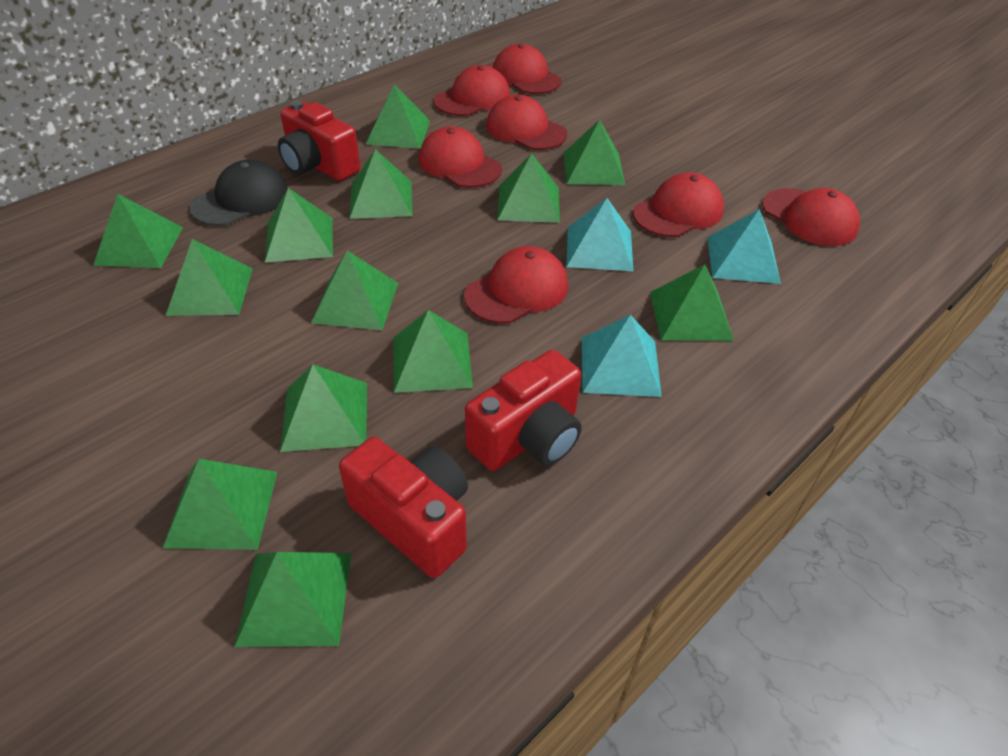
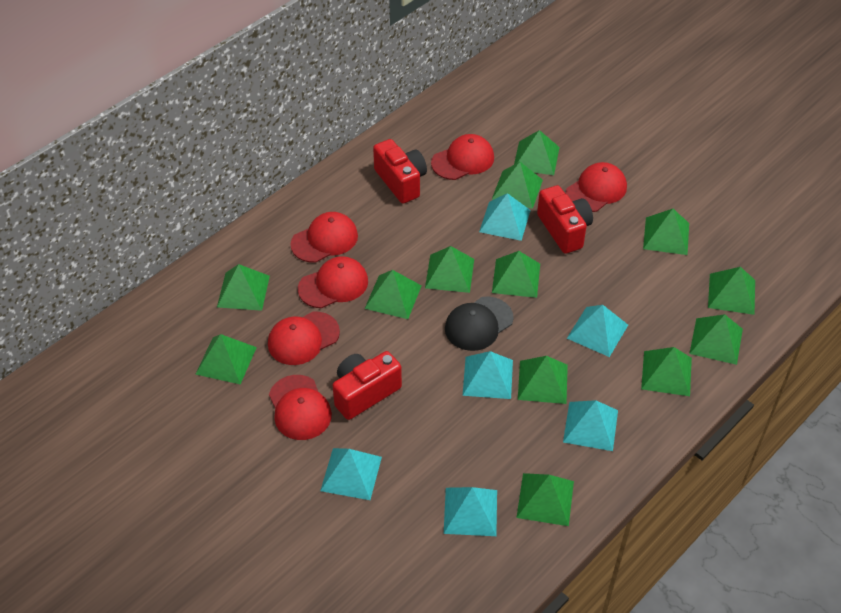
red cap: [418,126,502,188] [434,65,510,116] [464,246,568,324] [486,95,567,150] [493,44,562,94] [633,173,724,237] [762,188,860,246] = 7 -> [268,312,340,365] [269,375,332,440] [290,212,358,263] [298,256,368,308] [431,134,494,180] [565,162,627,212] = 6
turquoise pyramid: [566,198,633,271] [582,315,662,397] [707,209,781,284] = 3 -> [320,448,382,500] [444,487,497,536] [463,351,513,399] [479,193,531,241] [563,400,618,451] [567,305,628,357] = 6

